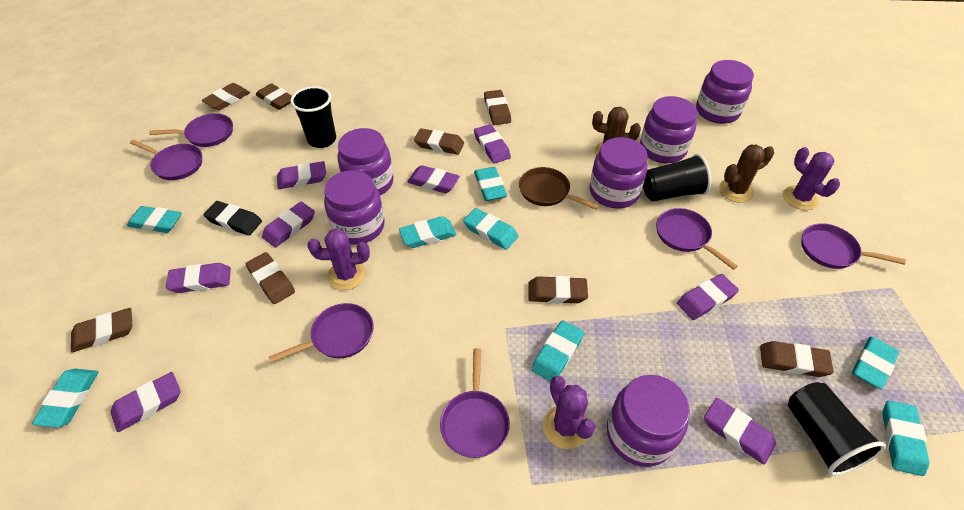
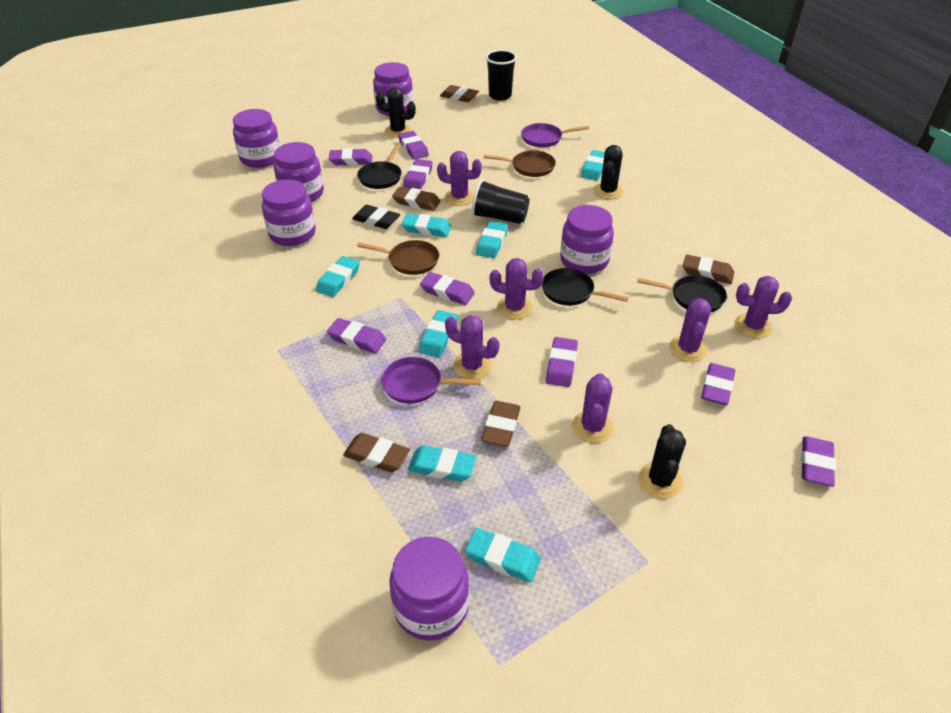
black cactus: none = 0 -> [376,87,416,138] [593,145,623,199] [638,424,686,499] = 3
black cup: [291,86,336,148] [643,154,711,201] [788,382,886,476] = 3 -> [472,179,530,224] [486,50,517,101] = 2
black pan: none = 0 -> [357,144,401,189] [542,268,629,306] [637,275,727,312] = 3
brown cactus: [592,107,641,156] [719,145,774,203] = 2 -> none = 0
brown eraser: [71,308,132,352] [202,83,250,110] [246,252,295,304] [256,83,292,110] [414,128,464,155] [484,90,511,125] [528,276,588,304] [760,341,834,377] = 8 -> [343,433,410,472] [392,187,441,211] [440,85,479,102] [481,401,521,446] [683,254,734,284] = 5
brown pan: [519,167,600,210] = 1 -> [357,240,439,275] [484,150,556,177] = 2
purple cactus: [307,229,370,290] [543,376,595,449] [783,147,840,210] = 3 -> [437,151,482,206] [445,315,499,379] [490,258,544,320] [572,373,614,443] [669,298,711,362] [735,276,792,339] = 6
purple pan: [130,139,202,180] [149,113,233,147] [269,303,374,363] [440,348,510,458] [656,208,738,270] [801,223,906,269] = 6 -> [381,357,481,404] [521,123,589,148] = 2
turquoise eraser: [32,369,98,428] [127,206,182,233] [399,216,456,248] [463,208,518,250] [474,167,507,201] [531,320,584,382] [852,337,899,390] [882,401,929,476] = 8 -> [316,256,360,297] [401,214,451,237] [408,445,476,482] [419,310,458,357] [465,528,541,582] [476,221,508,258] [581,150,605,181] = 7

